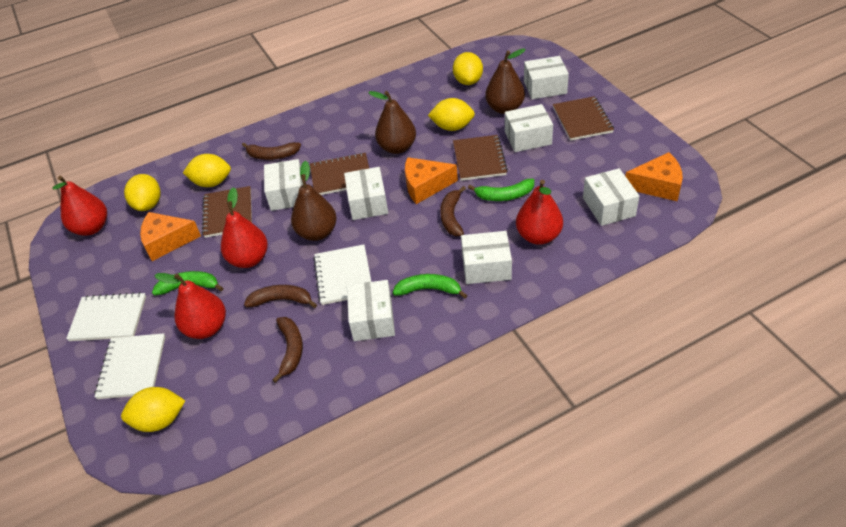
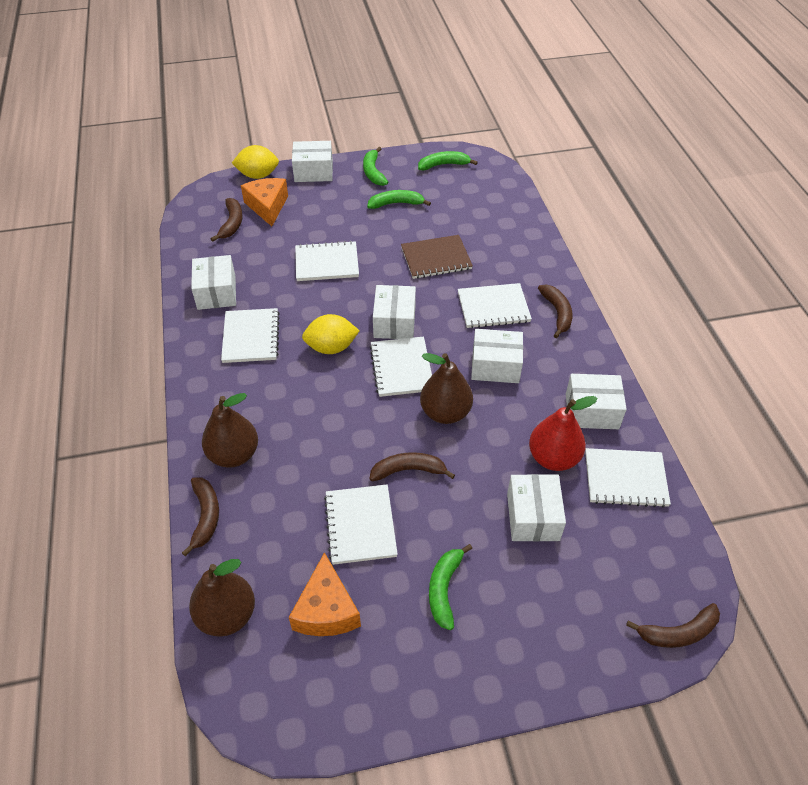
brown banana: [242,142,301,160] [244,285,317,308] [272,317,303,383] [440,186,466,236] = 4 -> [182,477,219,556] [211,198,243,242] [369,452,455,481] [538,284,573,338] [626,603,720,648] = 5
brown notebook: [202,186,252,238] [310,153,369,195] [453,135,508,181] [553,96,614,141] = 4 -> [401,235,473,279] = 1
green banana: [152,271,223,295] [393,274,468,298] [468,179,534,201] = 3 -> [363,147,388,186] [367,190,431,209] [418,151,478,170] [429,544,472,630] = 4
orange cheese: [140,212,201,261] [405,157,458,204] [625,152,683,201] = 3 -> [241,178,288,226] [289,552,361,636] = 2
red pear: [52,176,107,236] [154,273,226,339] [221,187,268,268] [516,180,563,245] = 4 -> [529,396,597,471] = 1
white box: [264,159,303,211] [344,167,388,220] [347,280,395,341] [461,231,512,284] [505,104,553,152] [524,56,569,99] [583,168,639,226] = 7 -> [191,255,236,310] [292,141,333,182] [373,285,416,339] [471,329,523,383] [507,474,566,541] [566,374,627,429] = 6
white notebook: [66,292,146,341] [94,333,165,399] [313,244,371,305] = 3 -> [221,308,280,363] [295,241,359,281] [324,484,398,565] [369,336,432,397] [458,283,532,328] [585,448,671,508] = 6
yellow lemon: [121,387,185,432] [124,174,161,211] [183,154,231,187] [428,98,475,131] [453,52,483,85] = 5 -> [232,145,279,179] [302,314,360,354] = 2

